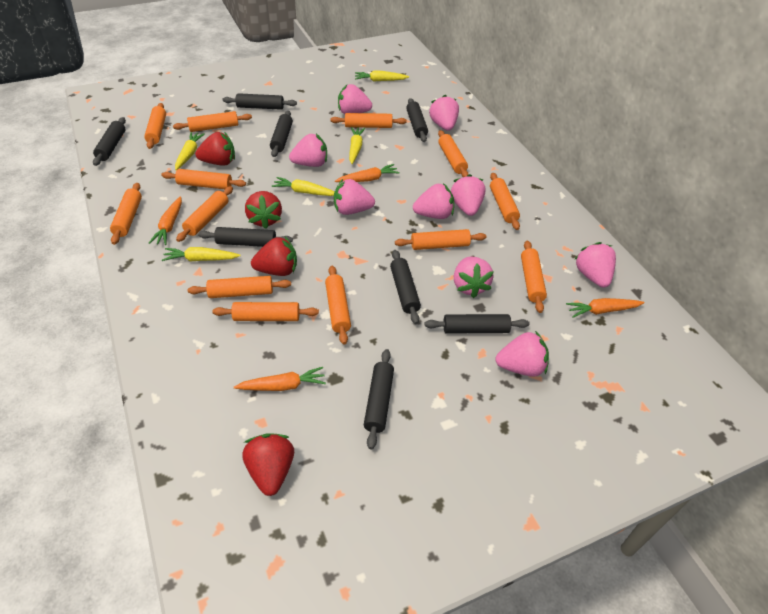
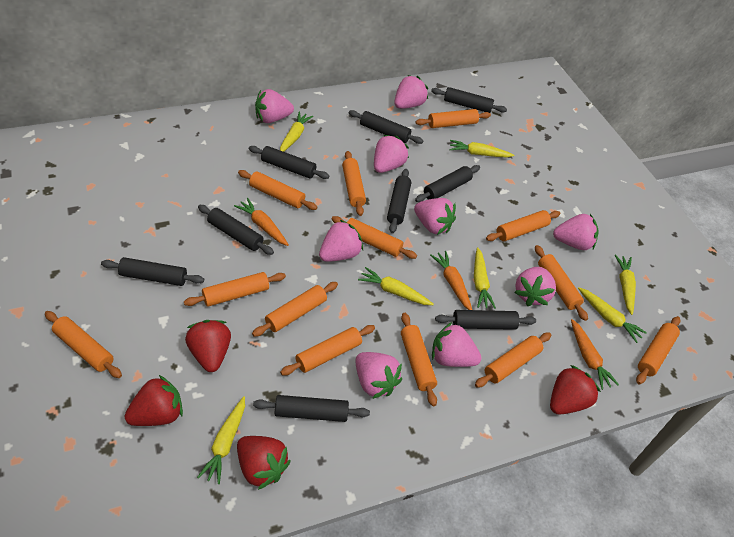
black rolling pin: [93,117,126,166] [198,227,293,247] [222,93,297,110] [270,111,293,157] [364,349,394,449] [390,250,421,324] [406,98,428,142] [425,314,530,334] = 8 -> [101,257,204,286] [198,205,274,255] [249,146,329,179] [253,395,370,422] [349,110,423,144] [387,169,411,233] [415,165,480,202] [431,87,507,113] [435,310,536,330] = 9
orange carrot: [149,196,182,245] [234,367,326,391] [335,164,400,182] [566,298,644,318] = 4 -> [234,198,289,246] [430,251,472,310] [571,319,619,390] = 3
yellow carrot: [162,247,241,262] [175,132,205,170] [272,177,335,196] [349,127,365,164] [355,71,409,82] = 5 -> [197,396,245,484] [280,112,313,152] [358,267,434,305] [450,140,514,158] [474,247,496,308] [578,287,647,343] [614,255,636,315] = 7

